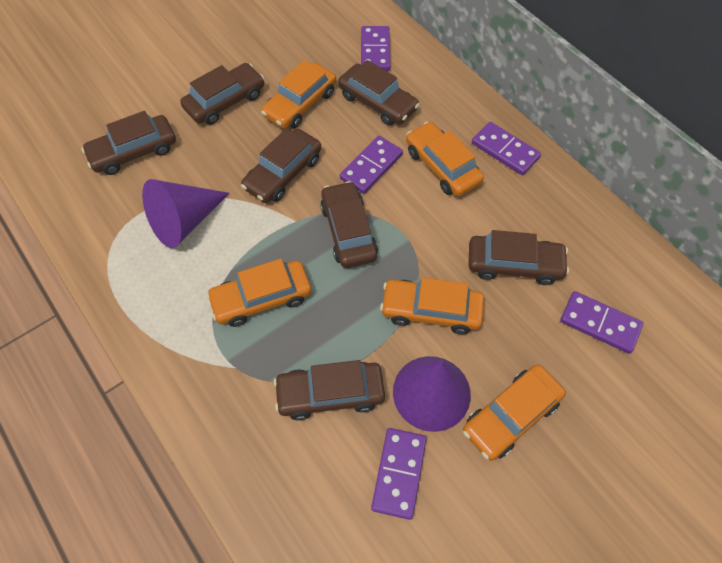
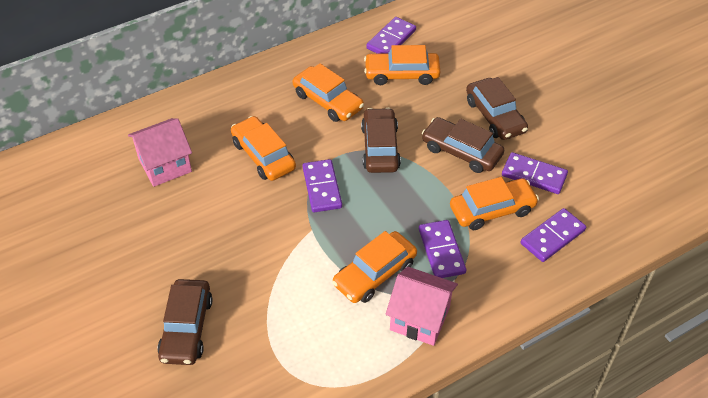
brown car: [82,111,176,175] [180,63,264,125] [241,128,321,203] [274,360,385,421] [320,181,378,268] [338,60,420,126] [468,230,569,285] = 7 -> [157,279,213,365] [361,108,401,173] [422,117,504,173] [466,77,528,140] = 4
pink house: none = 0 -> [128,118,192,187] [386,267,458,346] = 2
purple cone: [142,179,229,248] [393,356,471,432] = 2 -> none = 0

